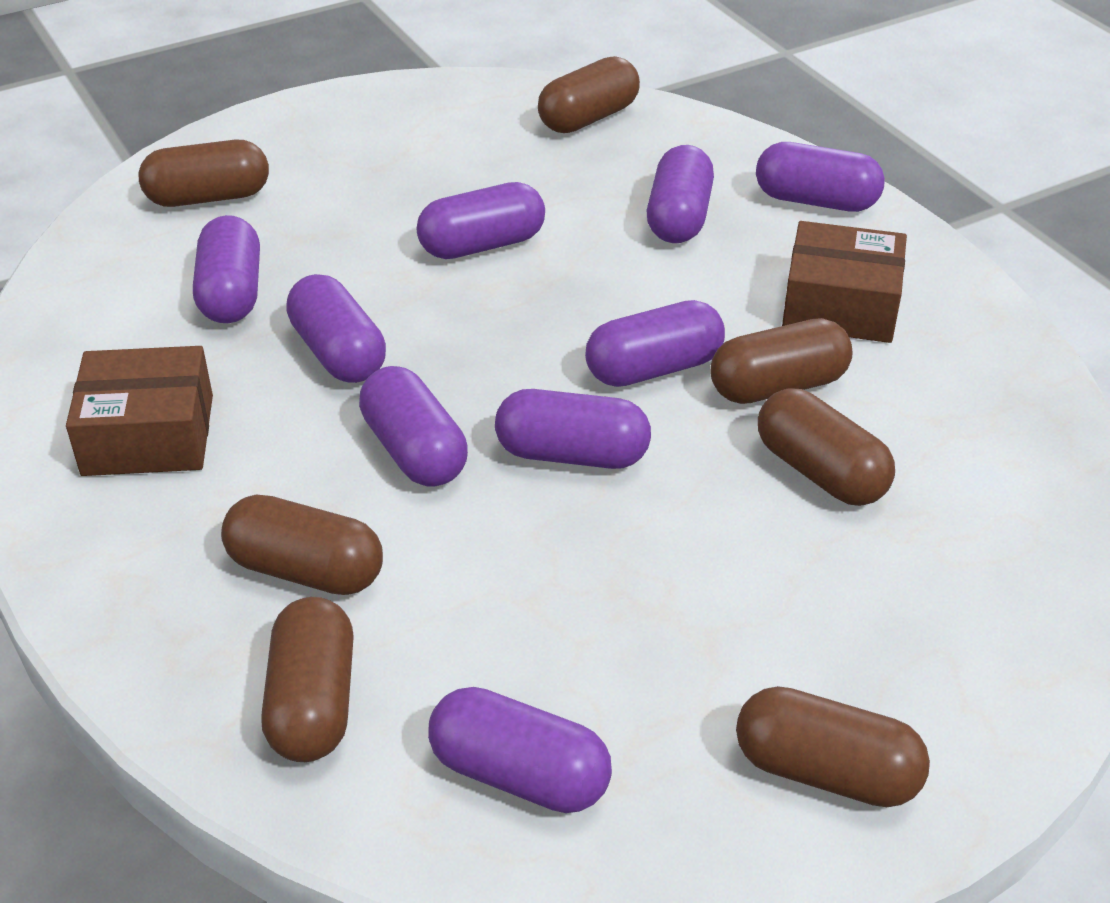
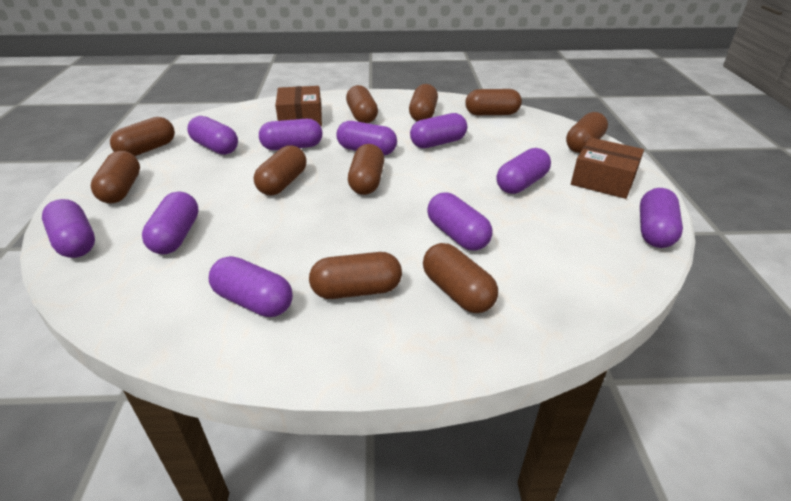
brown capsule: [139,140,269,207] [221,495,383,595] [261,597,354,762] [538,56,640,133] [711,318,853,404] [736,686,930,807] [758,388,895,506] = 7 -> [91,151,140,204] [110,117,175,156] [254,145,306,195] [309,252,402,299] [346,85,378,123] [348,144,384,195] [409,84,438,121] [423,243,498,313] [466,89,522,115] [566,112,608,153] = 10
purple capsule: [193,215,260,323] [286,274,386,383] [359,366,468,487] [417,182,545,259] [428,687,612,813] [495,389,651,469] [585,300,725,387] [647,145,714,243] [756,142,885,212] = 9 -> [42,199,95,258] [142,191,199,254] [187,116,238,155] [208,256,293,317] [259,119,322,150] [337,121,397,155] [410,113,467,148] [427,192,492,251] [496,148,551,194] [640,188,683,248] = 10

